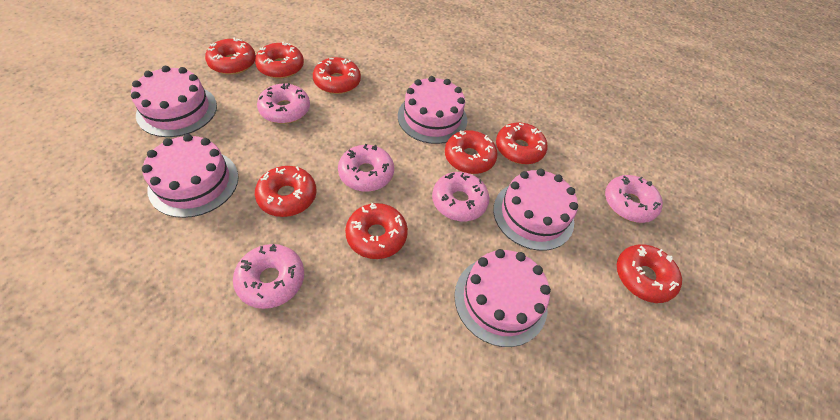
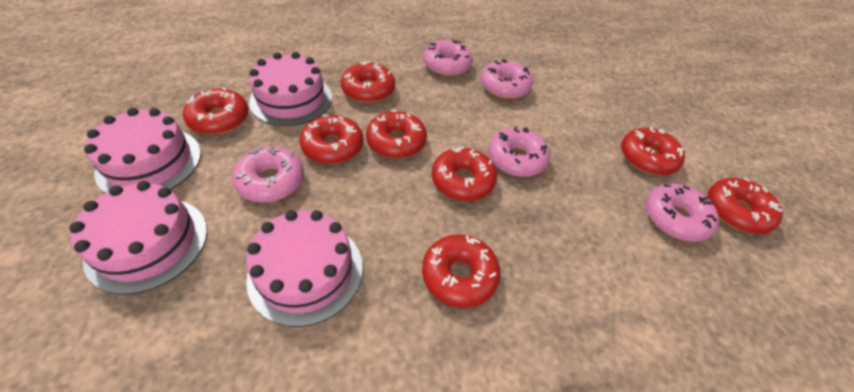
pink cake: [131,66,217,137] [142,134,239,218] [398,76,467,144] [454,249,551,347] [493,169,578,251] = 5 -> [69,181,207,295] [84,108,201,193] [246,210,363,327] [249,52,332,126] = 4

